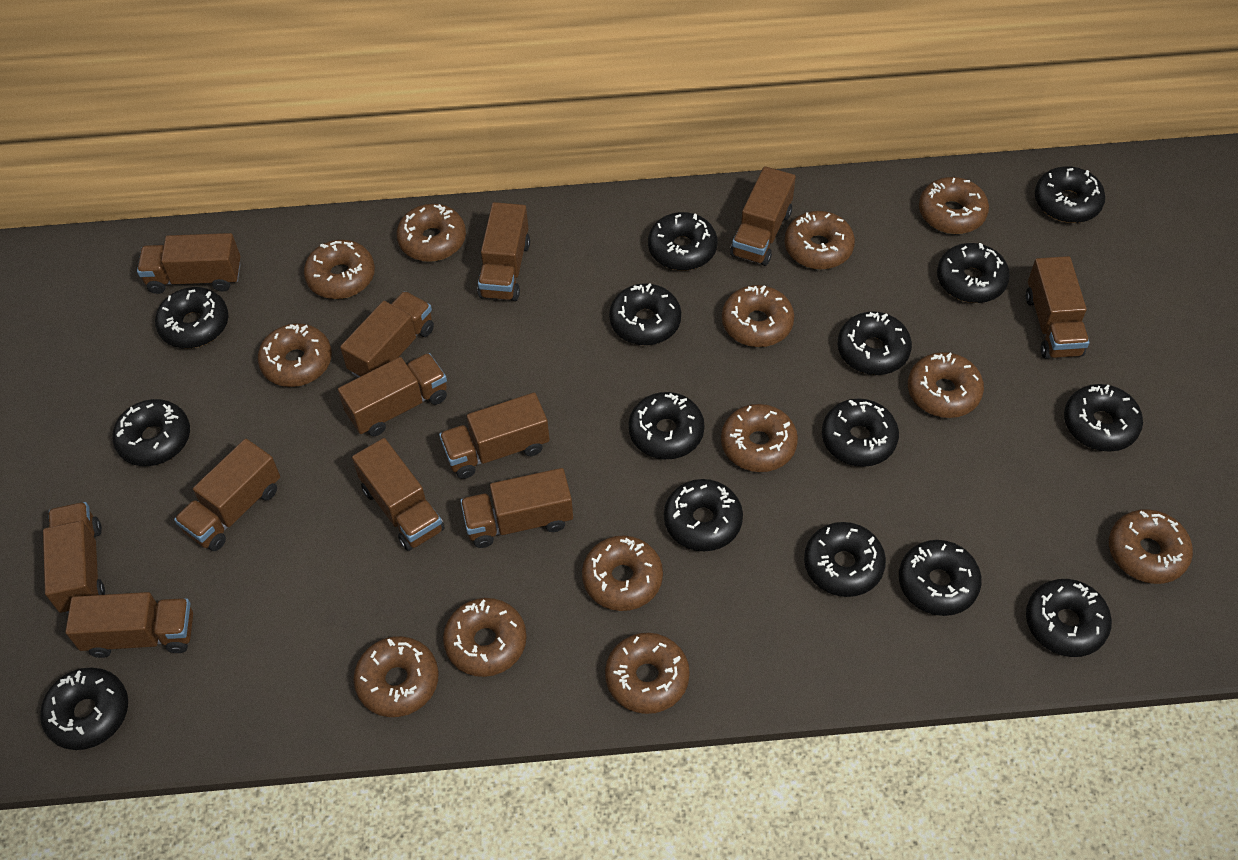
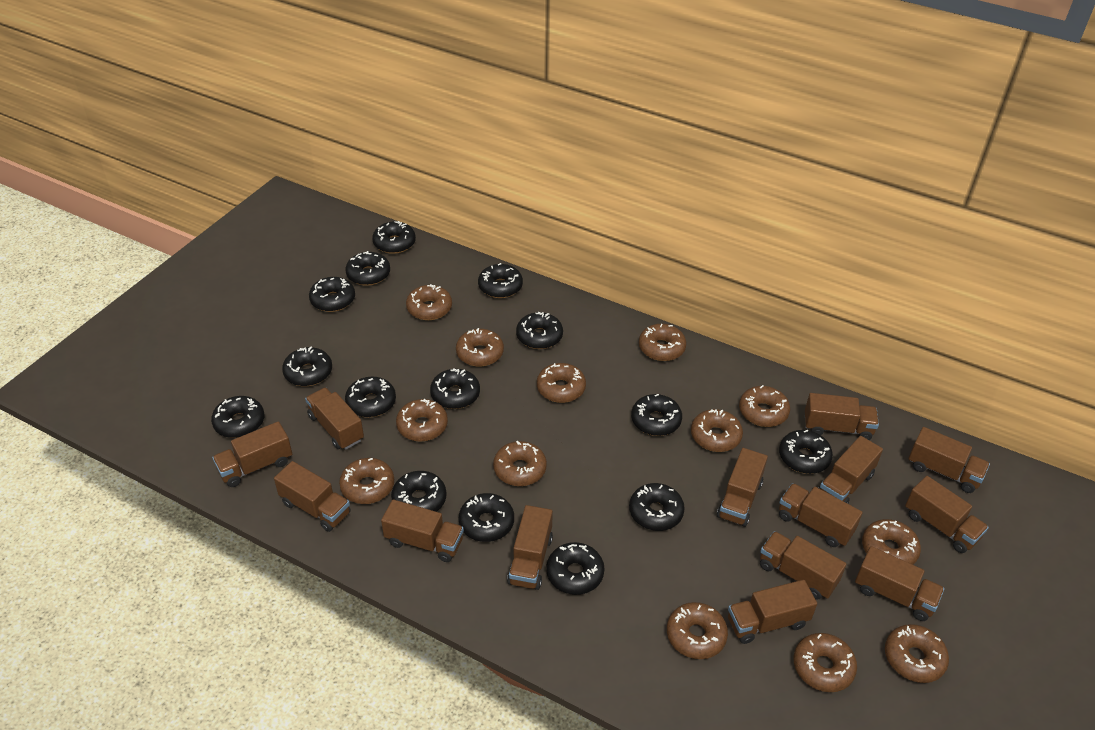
brown truck: [43,502,105,614] [65,592,193,658] [137,233,241,294] [174,439,280,551] [338,353,447,436] [340,291,434,378] [352,438,445,551] [439,393,550,479] [460,468,573,548] [477,202,530,301] [730,166,796,266] [1026,256,1089,359] = 12 -> [212,421,292,487] [274,461,351,532] [305,388,364,449] [381,500,464,562] [507,505,553,590] [717,448,768,527] [728,580,817,644] [760,531,846,600] [779,483,863,547] [805,393,879,440] [819,436,883,504] [855,546,944,621] [905,476,989,553] [908,427,990,493] = 14

